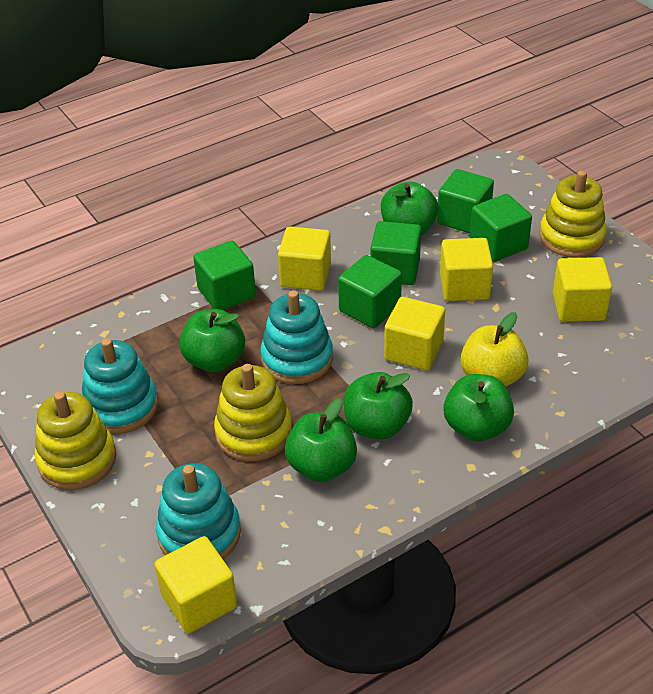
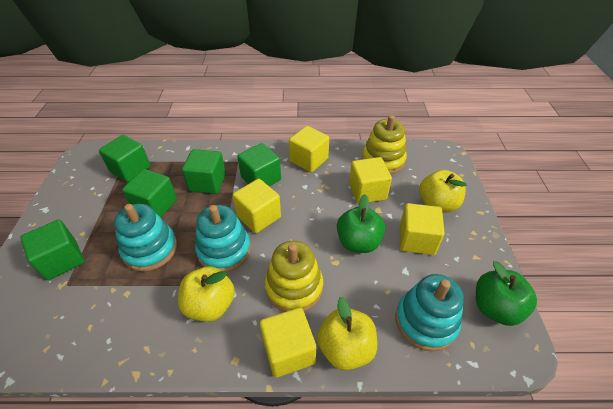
green apple: [179,309,245,372] [285,398,357,482] [343,372,413,439] [381,182,438,235] [443,374,514,442] = 5 -> [337,194,386,253] [476,261,537,326] = 2
yellow apple: [461,312,529,387] = 1 -> [178,266,235,322] [317,297,377,370] [419,170,467,213] = 3
yellow stacking toy: [35,391,116,490] [214,364,292,461] [539,170,607,258] = 3 -> [265,241,323,312] [362,115,407,174] = 2

